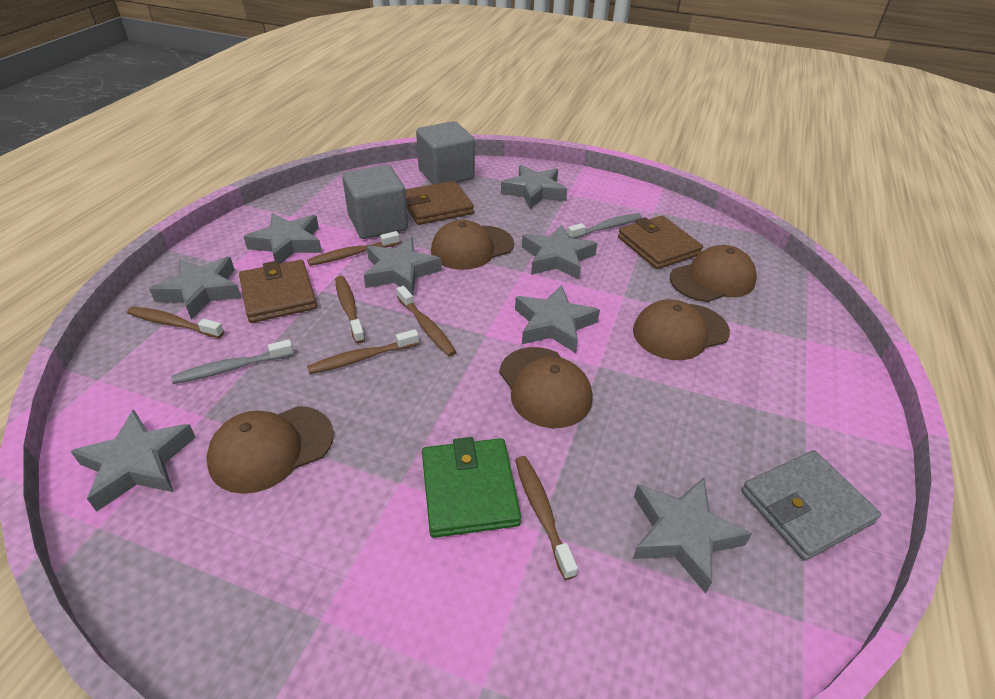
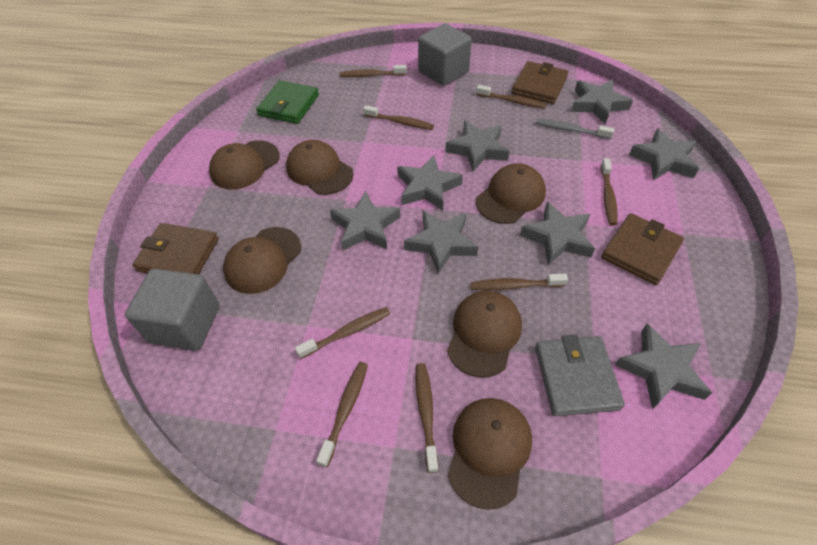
brown cap: [206,406,334,494] [431,220,514,270] [499,347,592,428] [633,299,730,360] [670,245,757,302] = 5 -> [209,140,280,189] [223,227,301,294] [286,140,354,195] [447,291,522,378] [448,398,532,510] [476,163,546,224] = 6
brown toothbrush: [127,307,224,338] [307,231,400,266] [307,329,419,374] [335,276,365,343] [397,286,456,357] [515,456,578,580] = 6 -> [295,307,390,359] [316,362,368,467] [340,65,407,77] [363,105,434,130] [416,363,438,473] [470,273,568,291] [476,85,547,109] [601,158,618,226] = 8
grey toothbrush: [171,339,294,384] [567,213,642,239] = 2 -> [536,119,614,139] = 1

